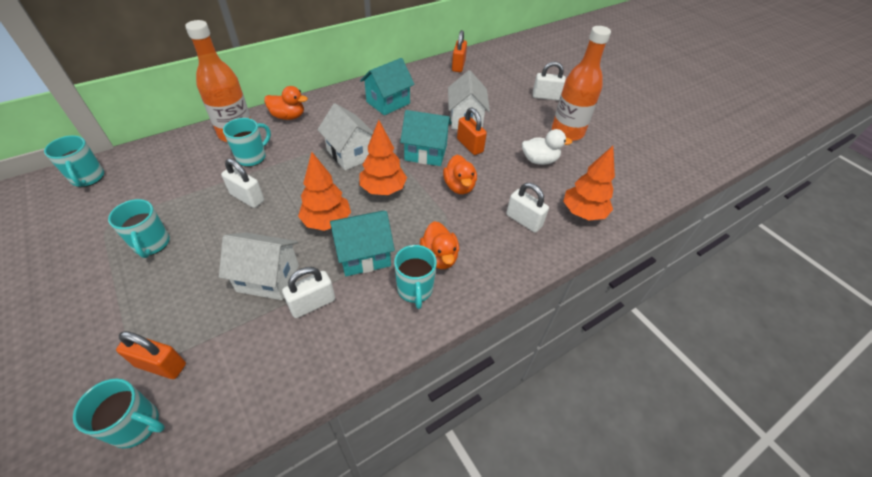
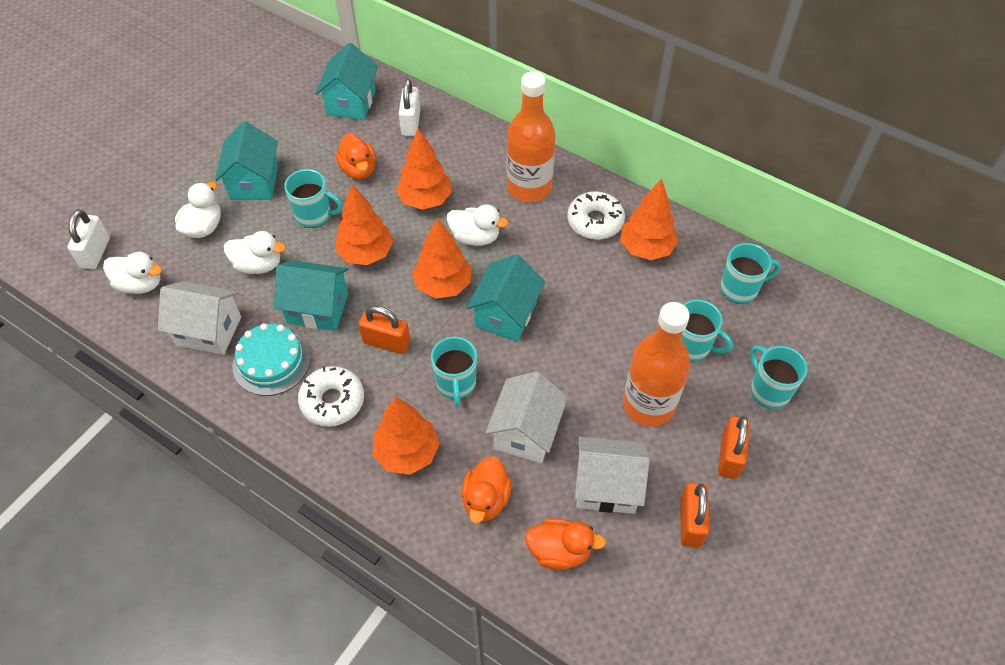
orange tree: [298,152,351,231] [360,120,407,195] [563,146,615,220] = 3 -> [335,185,393,265] [372,396,440,475] [396,129,452,210] [412,218,471,298] [620,179,678,260] = 5
turquoise cake: none = 0 -> [232,323,311,396] = 1
turquoise house: [330,211,395,276] [360,58,415,115] [400,110,452,166] = 3 -> [215,121,278,200] [274,260,348,331] [315,43,378,120] [466,254,545,342] = 4
white donut: none = 0 -> [298,366,364,427] [567,191,625,240] = 2
white duck: [522,129,572,165] = 1 -> [103,252,162,294] [175,182,221,238] [224,231,286,274] [447,204,509,246] = 4
white padlock: [221,158,264,208] [282,267,335,318] [506,183,549,232] [533,61,566,100] = 4 -> [67,210,110,269] [399,79,421,136] = 2

